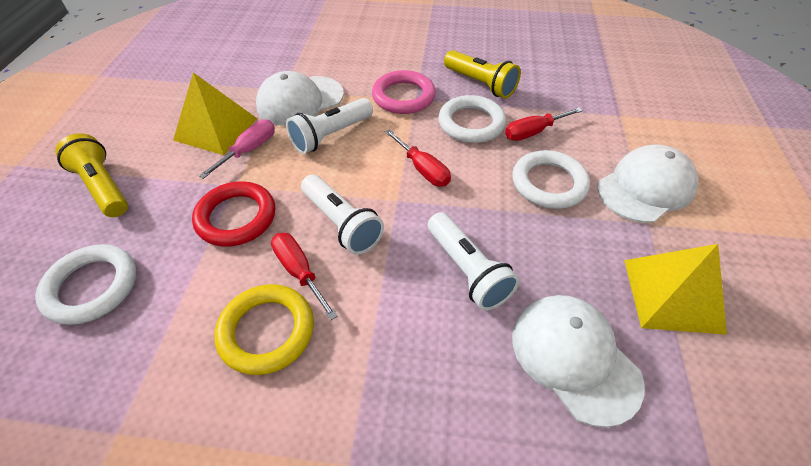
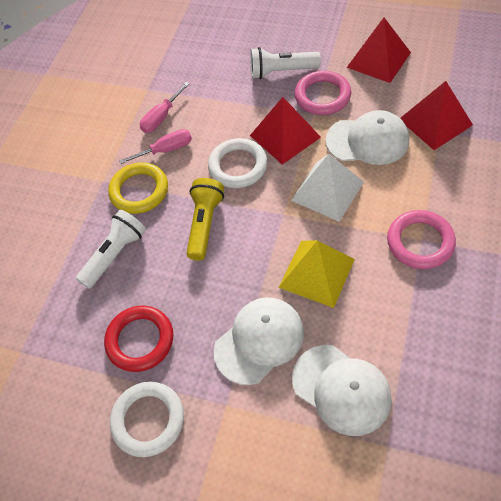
pink ring: [372,70,436,114] = 1 -> [294,71,351,115] [387,210,456,269] = 2
pink screwdriver: [199,119,275,179] = 1 -> [119,129,192,164] [140,82,189,133] = 2
red pyramid: none = 0 -> [250,97,321,165] [347,18,411,83] [400,81,473,150] = 3
red screwdriver: [271,233,338,320] [385,129,451,186] [505,107,583,141] = 3 -> none = 0
white flashlight: [286,98,373,154] [301,175,384,255] [428,212,520,311] = 3 -> [76,210,146,289] [250,47,321,79] = 2
white pyramid: none = 0 -> [291,154,364,222] = 1
white ring: [35,244,136,325] [438,95,506,143] [512,150,590,209] = 3 -> [110,382,184,457] [208,138,268,188] = 2
yellow flashlight: [55,133,128,217] [444,50,521,99] = 2 -> [186,178,224,261] = 1
yellow pyramid: [173,72,257,155] [624,244,727,335] = 2 -> [278,240,355,308] = 1

